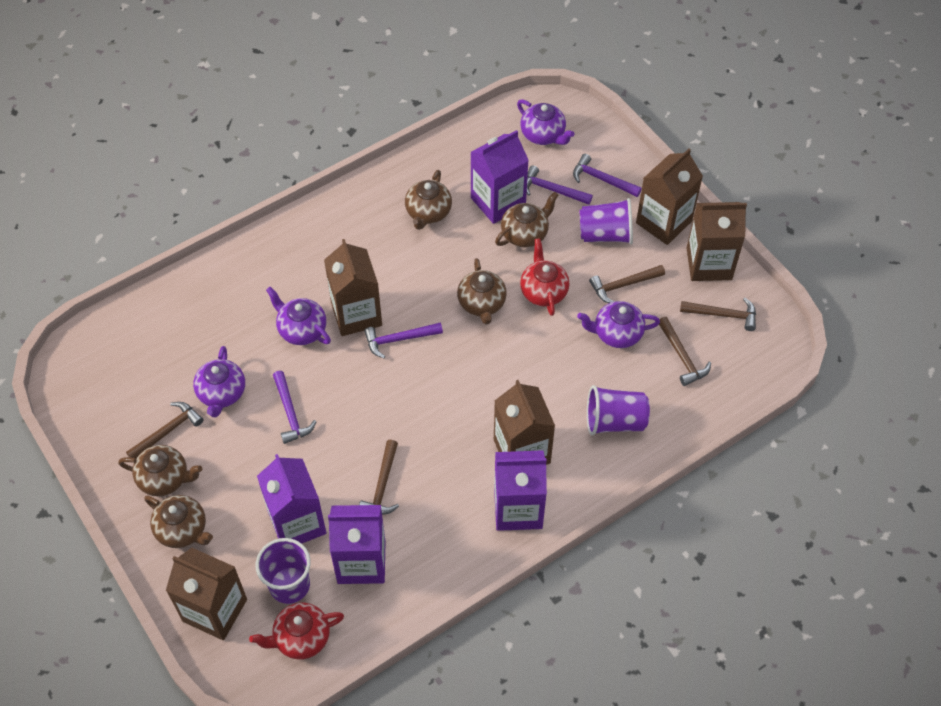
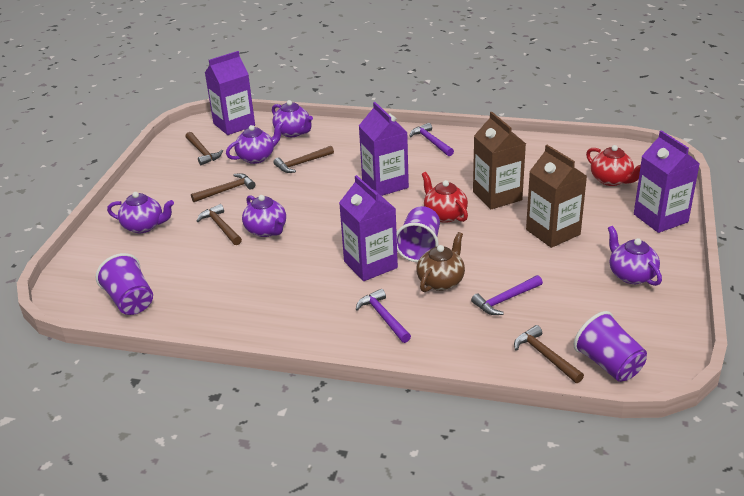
brown carton: [166,548,247,640] [324,239,382,336] [494,380,555,465] [636,149,703,245] [687,202,747,281] = 5 -> [473,112,526,209] [526,145,587,248] = 2
brown teapot: [118,445,202,497] [144,495,213,548] [405,170,452,230] [457,258,507,324] [495,192,558,247] = 5 -> [416,232,465,292] = 1
purple hammer: [273,371,316,444] [364,322,443,358] [527,165,593,205] [573,154,642,197] = 4 -> [356,289,411,343] [410,123,454,156] [471,275,543,315] = 3
purple teapot: [193,346,245,417] [266,287,331,345] [517,99,574,145] [577,301,660,348] = 4 -> [107,192,174,233] [226,122,283,164] [242,195,286,237] [272,100,313,137] [608,226,662,286] = 5

